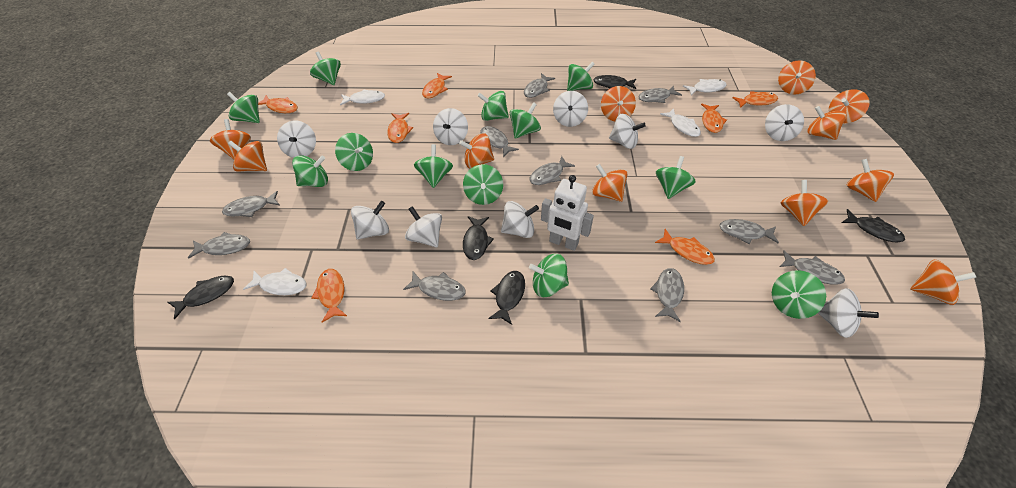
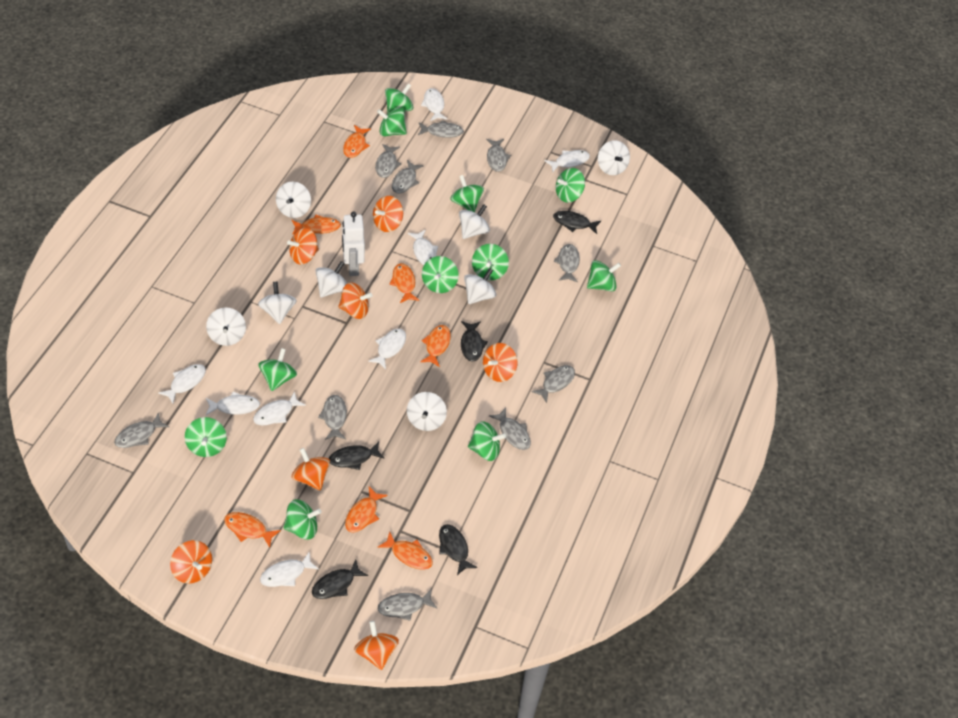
green spinning top: [227,92,260,123] [292,155,328,187] [310,51,341,85] [335,133,373,171] [414,144,453,188] [463,164,503,205] [477,91,509,121] [510,102,541,139] [529,254,569,297] [567,62,595,91] [656,156,696,199] [772,270,826,319] = 12 -> [185,417,227,457] [258,348,297,391] [283,499,321,540] [377,108,407,136] [385,83,413,114] [422,256,459,293] [450,175,484,212] [468,421,506,461] [472,244,509,280] [556,168,585,202] [587,260,621,291] = 11
orange spinning top: [210,119,251,159] [228,141,267,171] [459,133,494,168] [592,164,628,202] [601,86,636,121] [778,61,816,95] [781,180,829,226] [808,106,846,140] [829,89,870,123] [846,159,894,202] [911,260,976,305] = 11 -> [170,540,212,583] [287,228,319,264] [292,448,330,491] [338,282,373,319] [354,621,399,670] [373,196,403,232] [483,343,518,382] = 7
white fish: [243,268,307,295] [340,89,385,105] [660,108,701,137] [683,79,727,96] = 4 -> [158,364,206,404] [206,392,260,415] [253,391,306,426] [260,551,319,587] [368,328,406,369] [408,230,438,265] [421,88,448,121] [545,150,590,172] = 8
white spinning top: [277,121,316,158] [351,201,389,239] [405,206,442,247] [433,108,468,145] [501,201,539,238] [553,91,588,127] [609,114,646,149] [765,104,804,141] [818,288,879,338] = 9 -> [206,307,246,346] [258,282,297,324] [276,181,311,218] [316,261,347,298] [407,392,447,431] [459,204,490,239] [464,268,496,304] [598,140,630,175] = 8

